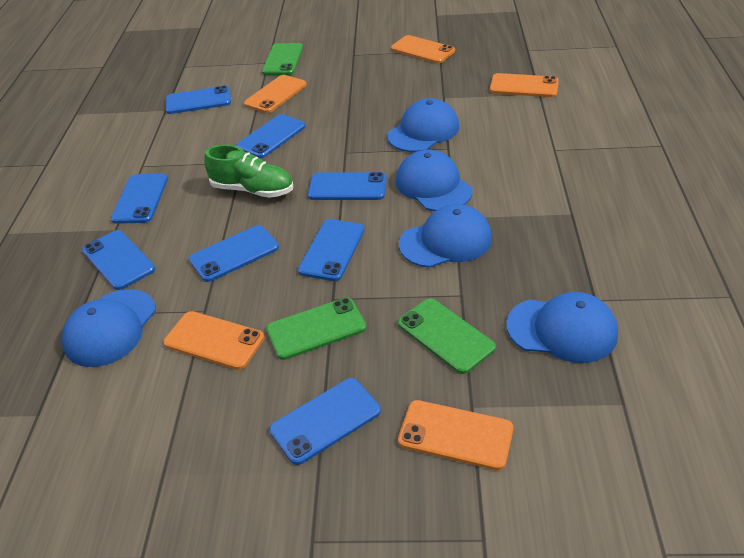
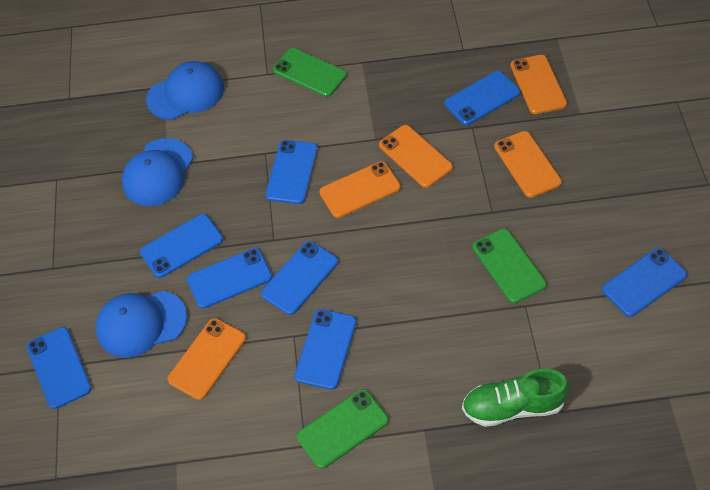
blue cap: [62,289,156,367] [387,98,459,152] [396,150,473,211] [399,204,492,268] [506,292,618,363] = 5 -> [96,291,187,358] [122,138,193,206] [146,61,224,120] = 3

